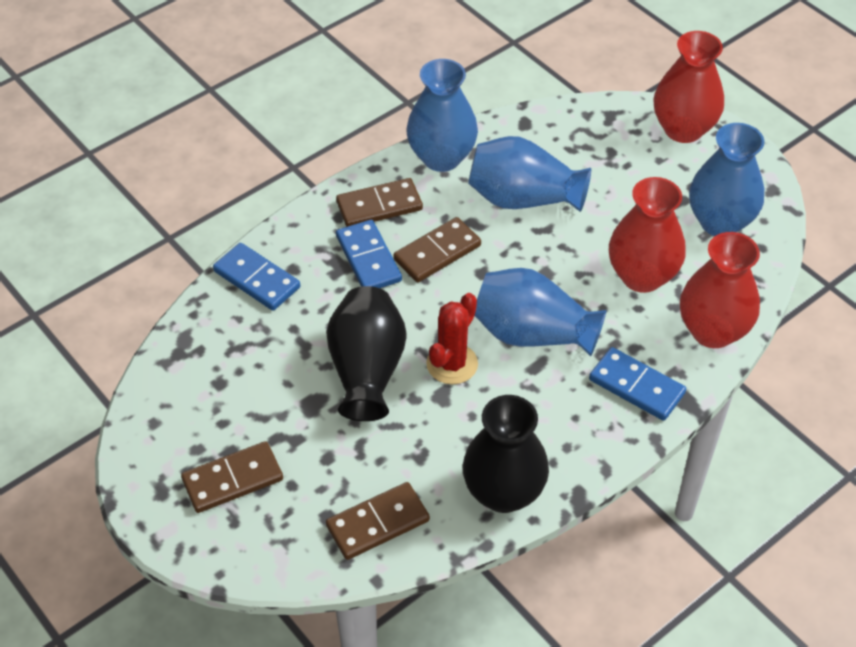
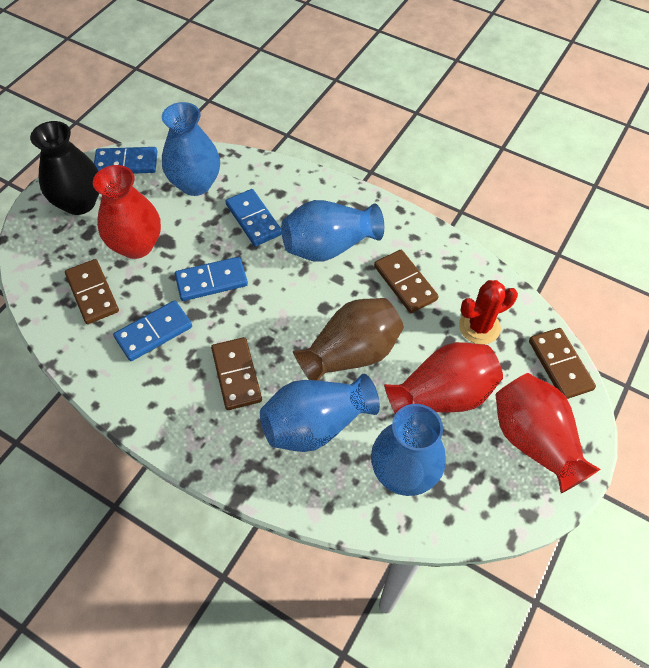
black vase: [326,286,407,421] [463,395,549,513] = 2 -> [30,121,99,215] = 1
blue domino: [213,243,300,311] [336,220,402,288] [589,347,686,421] = 3 -> [94,147,157,174] [113,300,192,361] [175,257,248,301] [226,189,282,246] = 4
brown vase: none = 0 -> [293,298,404,381] = 1

